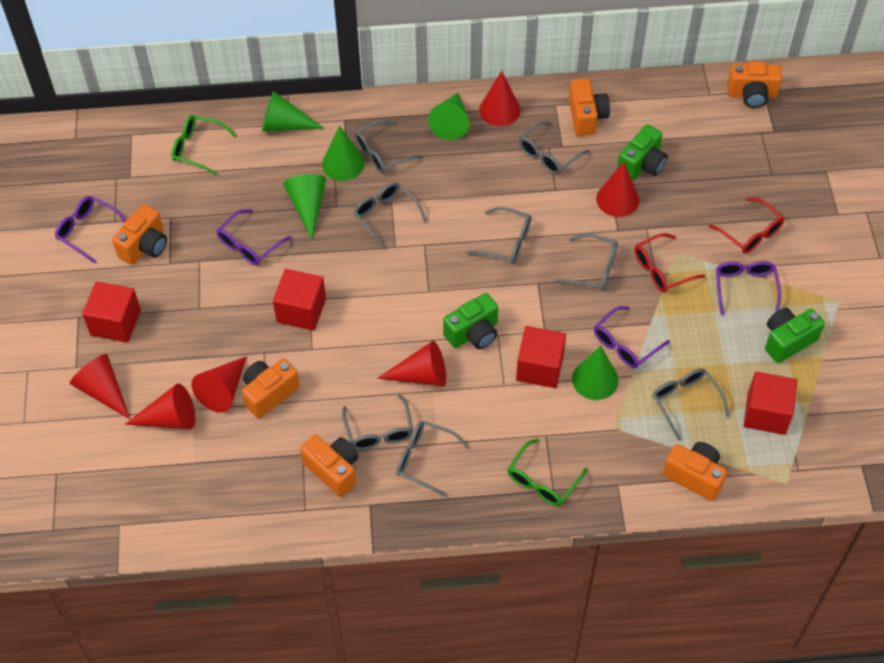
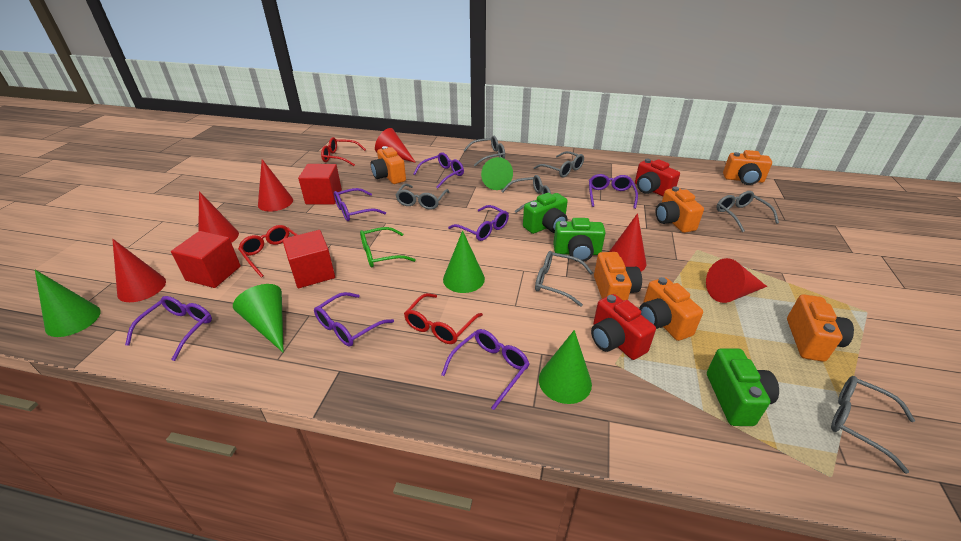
green glasses: [171,115,236,175] [508,438,587,506] = 2 -> [360,227,416,268] = 1
grey glasses: [342,394,413,450] [354,182,427,249] [355,119,422,174] [396,421,469,497] [467,207,531,264] [519,121,589,174] [555,233,618,291] [652,368,729,440] = 8 -> [396,184,449,210] [464,136,505,166] [501,175,551,213] [534,151,584,178] [535,251,593,307] [716,191,779,232] [831,376,915,474] = 7
purple glasses: [55,196,126,263] [216,209,291,265] [594,306,670,368] [716,261,781,315] = 4 -> [125,296,212,361] [314,292,394,347] [334,188,386,221] [413,152,464,189] [441,329,529,410] [448,205,509,241] [589,174,638,209] = 7
red camera: none = 0 -> [591,294,656,360] [635,159,680,196] = 2
red cube: [82,281,141,343] [273,269,326,331] [516,326,566,388] [744,372,797,435] = 4 -> [171,231,241,288] [282,230,335,288] [298,164,342,205] = 3
red glasses: [635,233,705,292] [709,198,784,253] = 2 -> [238,225,297,277] [321,137,366,166] [404,293,483,344] = 3

